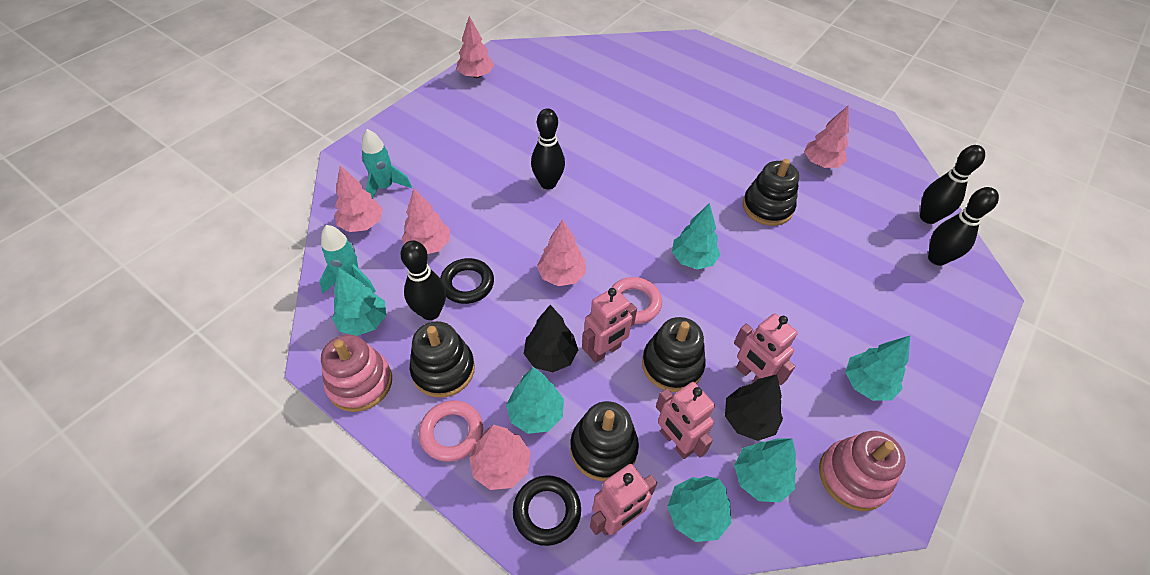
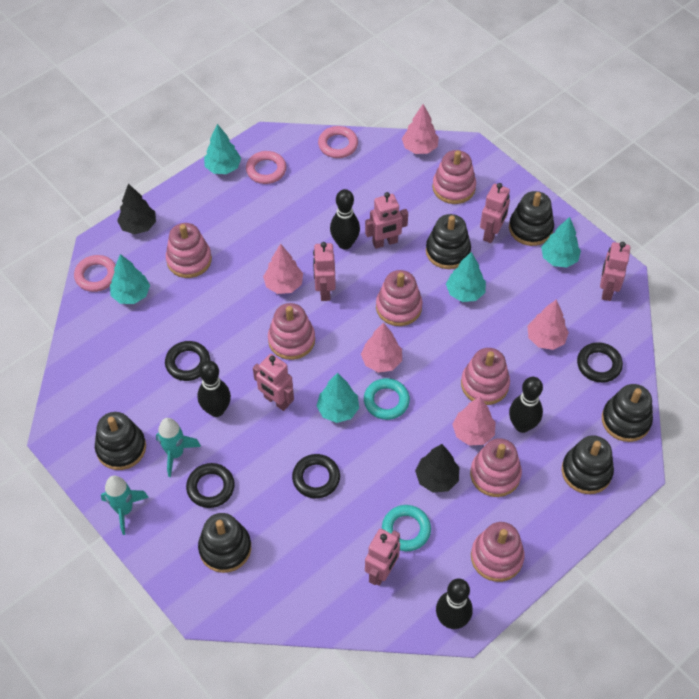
black ring: [440,258,494,304] [513,475,581,546] = 2 -> [165,341,210,381] [186,463,235,508] [292,454,340,498] [577,342,623,383] = 4
black stacking toy: [410,321,475,398] [570,401,639,481] [642,317,706,392] [743,159,799,226] = 4 -> [95,412,146,470] [198,513,251,573] [426,214,471,269] [509,191,554,246] [562,436,614,494] [602,384,653,442] = 6
pink ring: [419,400,483,462] [611,277,662,324] = 2 -> [74,255,116,292] [246,151,286,184] [318,126,358,158] = 3
pink robot: [582,287,637,363] [590,464,657,536] [656,382,715,459] [734,313,798,385] = 4 -> [253,354,294,411] [313,242,336,301] [365,192,408,249] [365,529,400,586] [480,183,510,243] [600,242,630,301] = 6
pink stacking toy: [321,335,392,412] [819,431,905,511] = 2 -> [166,223,212,278] [268,303,315,360] [376,270,422,326] [432,150,476,204] [461,348,510,405] [470,438,522,497] [471,522,524,582] = 7
pink tree: [335,165,383,232] [401,188,450,254] [457,16,494,78] [469,425,531,490] [537,219,586,286] [804,105,849,168] = 6 -> [263,244,303,294] [361,322,402,373] [402,104,439,154] [452,397,496,446] [527,299,569,350] = 5
turquoise ring: none = 0 -> [364,378,410,420] [382,505,431,551] = 2
turquoise tree: [332,268,386,336] [506,367,564,434] [668,476,731,542] [672,203,720,270] [734,438,797,502] [845,336,910,401] = 6 -> [110,254,150,304] [204,124,241,174] [317,373,359,423] [446,252,486,302] [541,217,581,267] = 5

